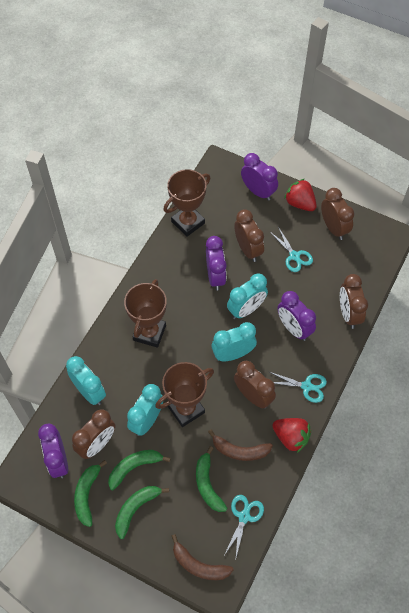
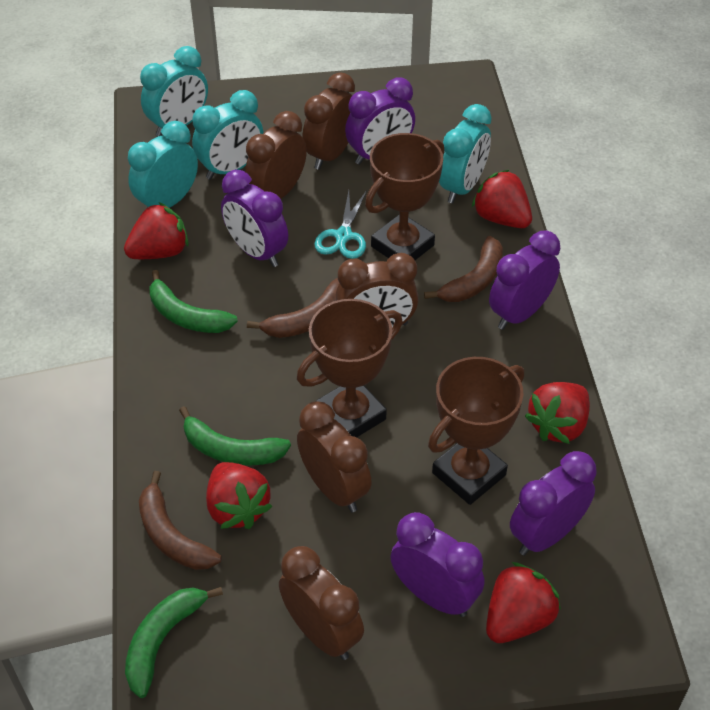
brown banana: [172,534,234,580] [208,429,273,461] = 2 -> [139,471,221,570] [247,278,339,338] [424,236,503,302] = 3
green banana: [74,460,107,527] [108,450,171,490] [115,486,169,539] [196,446,227,512] = 4 -> [125,587,223,698] [150,270,238,333] [179,406,291,466] = 3
purple clock: [38,424,68,478] [206,236,227,291] [241,153,278,201] [277,291,316,341] = 4 -> [221,170,288,267] [345,77,415,165] [390,512,484,617] [489,230,560,330] [510,451,596,556] = 5
red strawberry: [272,418,311,453] [284,179,317,211] = 2 -> [124,202,189,259] [206,462,273,529] [472,170,532,228] [486,562,561,643] [525,382,590,444] = 5
turquoise scissors: [224,495,264,561] [270,227,313,272] [270,372,327,403] = 3 -> [315,190,367,259] = 1

